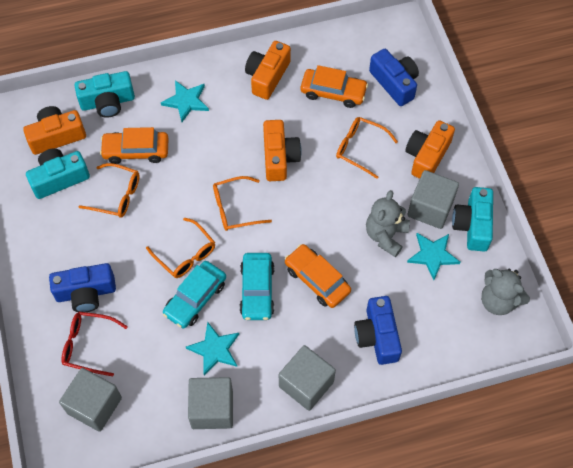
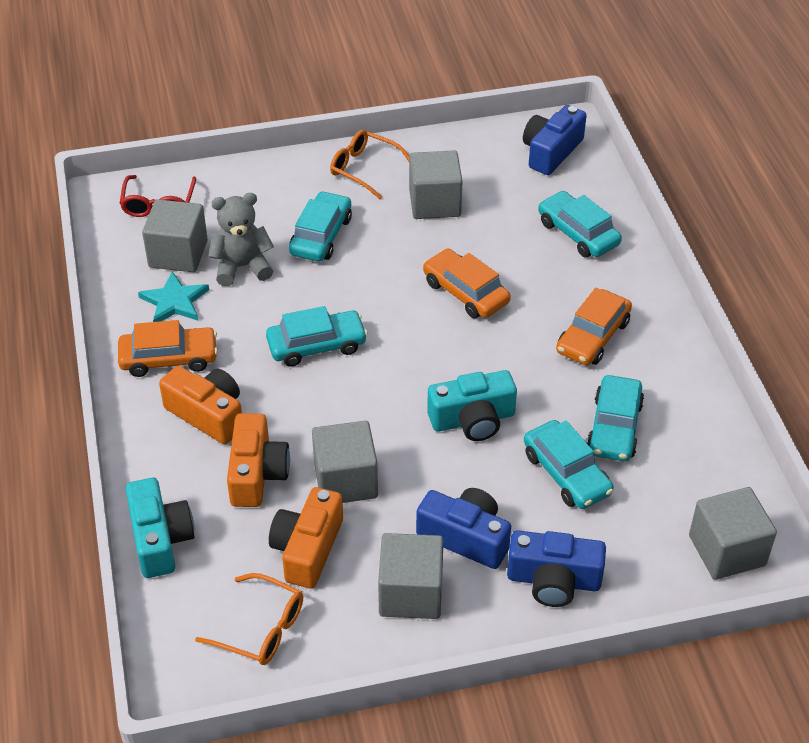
grey cube: [59,368,122,432] [188,377,233,429] [279,345,336,411] [408,170,459,229] = 4 -> [142,199,208,272] [312,421,378,503] [378,533,444,619] [409,150,462,219] [689,487,777,580] = 5
grey teddy bear: [366,190,410,257] [481,269,530,315] = 2 -> [208,193,274,286] = 1
orange camera: [23,106,86,155] [245,41,291,100] [263,120,302,181] [405,120,455,179] = 4 -> [159,366,242,444] [227,413,290,507] [269,487,343,588] = 3
orange glasses: [78,163,140,218] [146,218,215,278] [213,176,272,231] [336,117,398,179] = 4 -> [195,573,303,665] [330,130,409,199] = 2
turquoise camera: [26,148,90,199] [74,71,135,118] [452,187,493,252] = 3 -> [126,478,195,578] [427,370,517,441] = 2
turquoise car: [163,261,226,329] [240,253,274,320] = 2 -> [266,306,368,367] [289,191,352,261] [524,420,614,509] [538,191,622,258] [587,375,644,461] = 5
turquoise star: [161,80,209,122] [186,322,239,375] [407,233,460,280] = 3 -> [138,271,209,322] = 1

